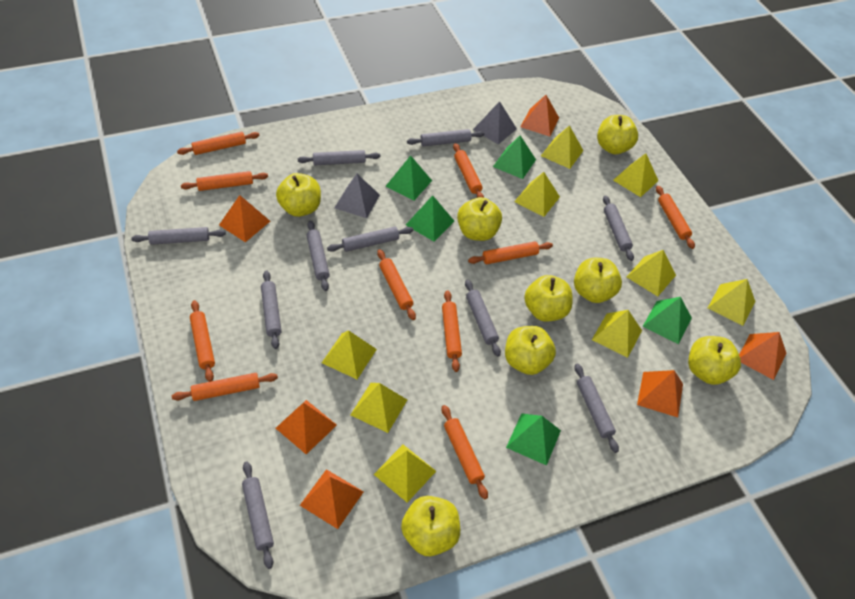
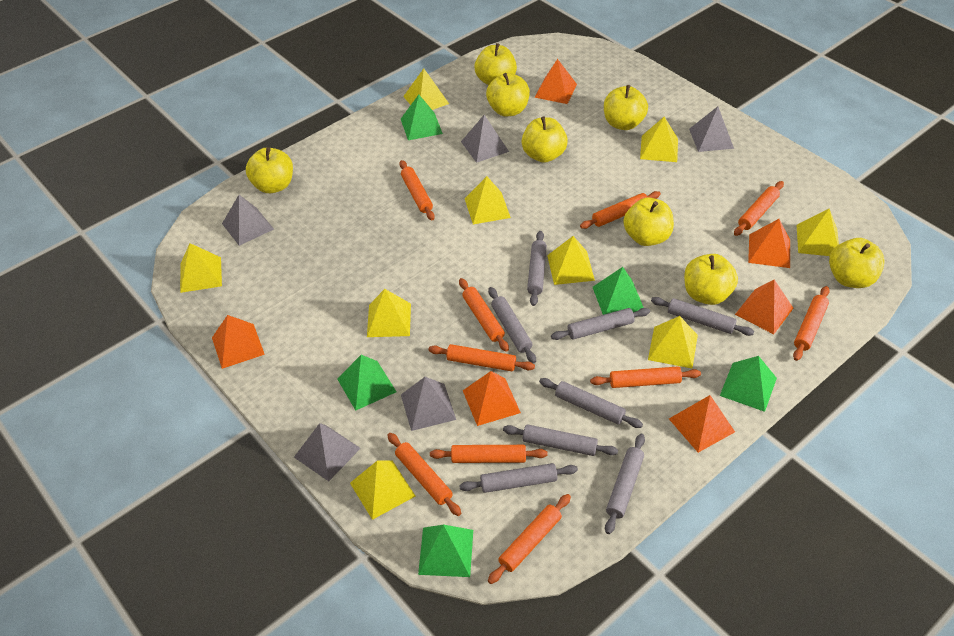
grey pyramid: [335,174,380,218] [473,101,517,145] = 2 -> [222,195,274,246] [294,423,361,481] [401,377,456,431] [461,115,509,163] [689,106,734,152] = 5
grey rolling pin: [131,227,226,245] [242,461,274,569] [261,270,281,349] [298,150,380,165] [306,221,330,291] [327,227,413,252] [407,129,485,146] [465,279,501,357] [575,363,619,453] [603,195,634,261] = 10 -> [459,463,578,493] [488,287,536,364] [503,424,618,456] [527,231,547,306] [539,378,643,428] [551,308,650,340] [605,434,645,534] [651,297,754,336] = 8

